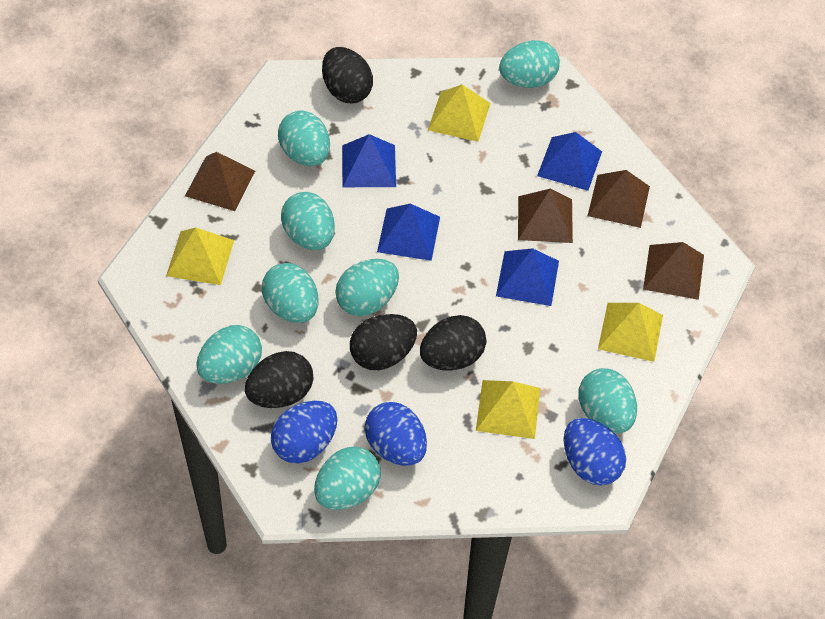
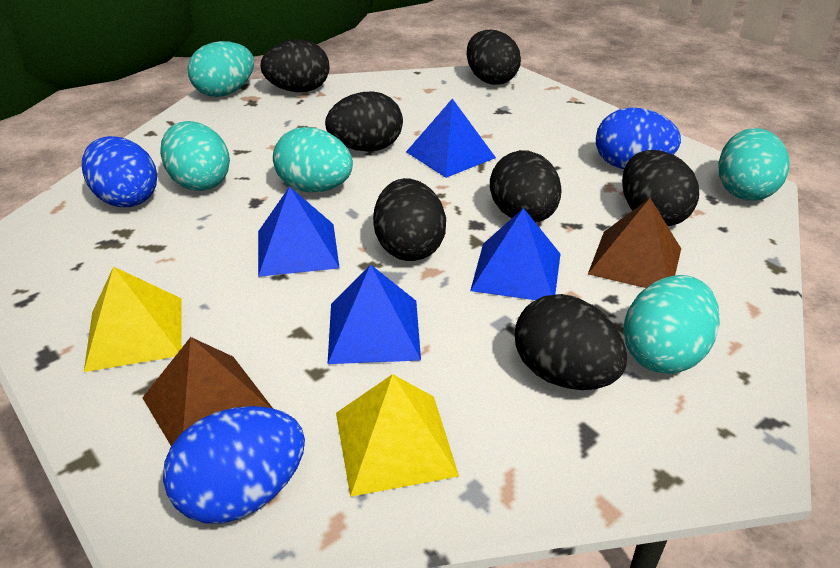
black egg: [245,351,313,408] [322,47,373,103] [350,314,417,370] [420,315,486,370] = 4 -> [260,39,329,92] [325,91,403,152] [373,178,446,261] [467,30,521,85] [490,150,562,223] [515,294,627,390] [622,150,699,226] = 7
brown pyramid: [185,152,255,211] [518,189,573,243] [588,170,650,228] [643,242,704,300] = 4 -> [142,337,272,446] [588,198,681,288] = 2
turquoise egg: [196,325,262,384] [262,263,318,323] [278,111,330,166] [281,192,335,250] [314,446,381,510] [335,259,399,316] [499,40,560,88] [578,368,637,433] = 8 -> [160,121,230,191] [188,41,254,97] [273,127,353,192] [623,275,720,374] [718,128,789,201] = 5
yellow pyramid: [166,227,234,285] [428,84,491,142] [476,380,540,439] [598,303,663,362] = 4 -> [84,267,182,372] [336,374,459,497] = 2

